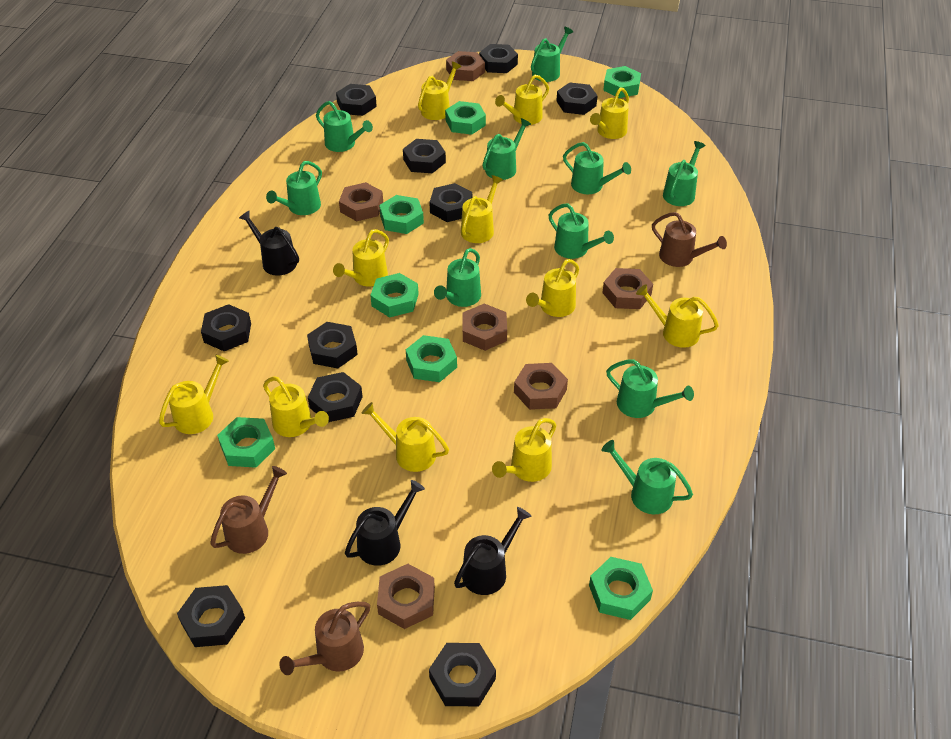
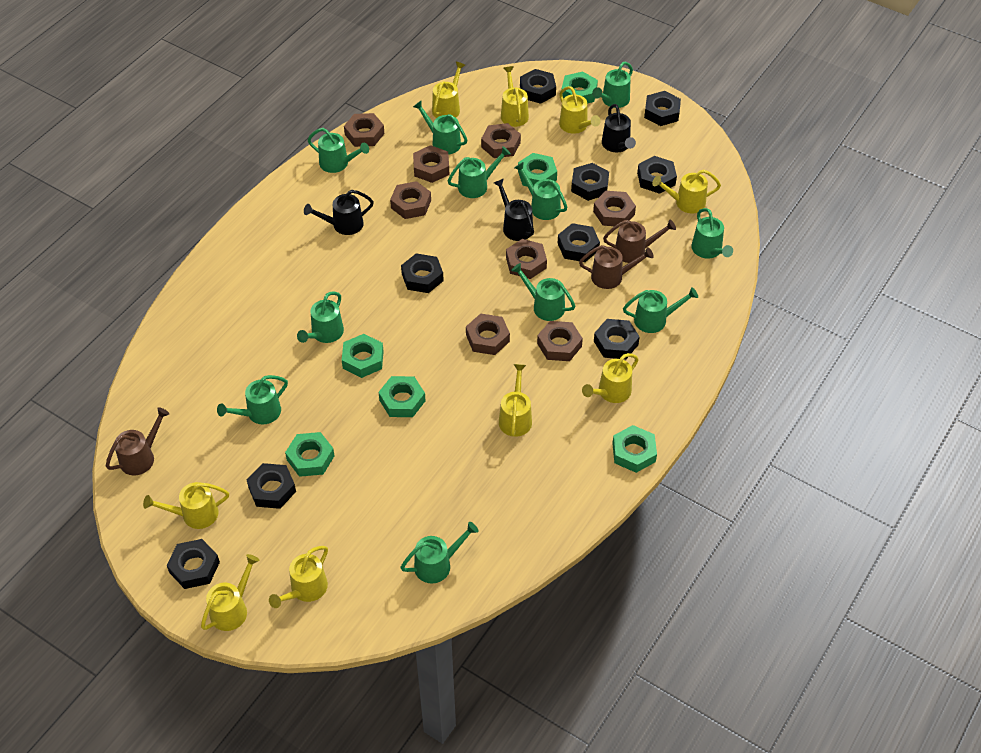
black nut: [177,585,245,647] [201,304,251,351] [307,322,358,368] [308,372,363,422] [336,84,377,116] [403,139,446,173] [429,183,472,222] [429,643,496,706] [479,44,518,73] [556,83,598,115] = 10 -> [167,539,220,589] [247,463,296,509] [401,253,444,293] [520,69,556,104] [558,223,600,262] [571,163,609,201] [594,319,640,359] [637,156,677,194] [644,91,681,126] = 9
brown nut: [339,182,383,221] [377,564,435,629] [446,51,485,81] [462,304,507,351] [514,363,568,410] [602,268,653,309] = 6 -> [344,113,384,147] [390,181,431,219] [413,145,449,183] [466,314,510,355] [481,123,521,158] [506,239,547,279] [537,321,583,361] [593,191,636,226] = 8
green nut: [217,417,275,468] [370,273,419,317] [379,195,424,234] [406,335,457,382] [445,101,486,135] [589,557,653,620] [603,66,641,98] = 7 -> [285,432,335,477] [342,334,384,378] [378,376,426,417] [518,153,557,187] [561,72,598,103] [612,425,657,473] = 6
green watering can: [266,161,322,215] [316,101,373,152] [434,248,481,307] [482,118,531,180] [531,27,573,82] [548,204,614,259] [563,142,631,194] [601,440,693,514] [606,359,694,418] [663,141,706,206] = 10 -> [217,375,288,424] [297,292,344,343] [307,128,369,173] [400,522,479,584] [413,101,467,155] [448,146,511,198] [511,263,575,321] [514,162,567,220] [592,62,633,108] [623,287,698,333] [691,208,733,259] = 11
yellow watering can: [159,355,229,434] [263,376,329,437] [333,229,389,287] [361,402,449,472] [418,62,462,120] [461,175,503,243] [492,418,556,482] [495,75,549,125] [526,259,579,317] [590,87,629,139] [636,285,719,348] = 11 -> [143,482,229,529] [201,554,260,631] [269,546,328,608] [432,62,465,118] [499,364,532,437] [501,66,529,127] [559,86,601,134] [582,353,639,403] [652,170,721,213] = 9

